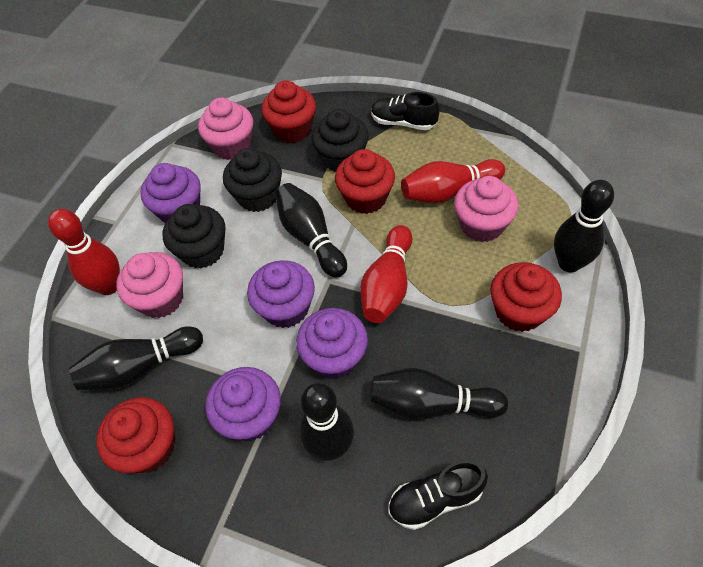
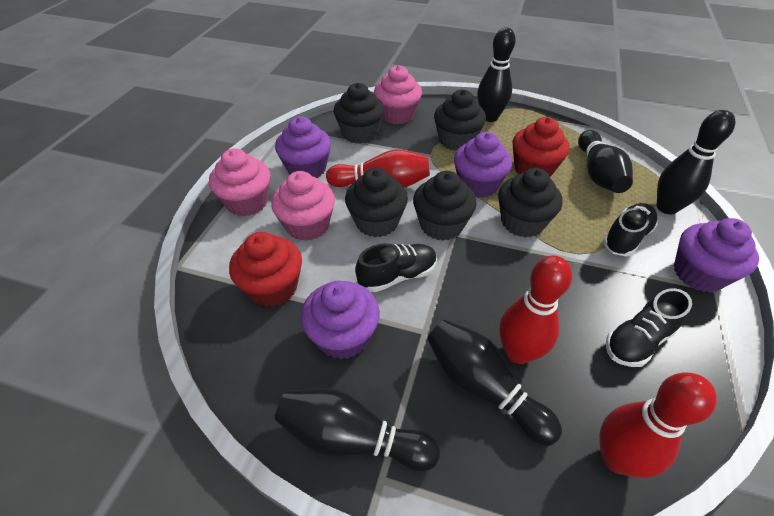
black cupcake: [163,204,225,269] [223,148,282,212] [312,109,369,172] = 3 -> [334,83,384,144] [345,168,408,237] [413,171,477,241] [434,89,486,151] [498,168,563,238] = 5
black shoe: [371,92,439,130] [388,460,488,530] = 2 -> [355,243,437,292] [603,203,658,256] [606,288,692,367] = 3
red cupcake: [96,397,175,473] [261,80,316,143] [335,149,395,214] [490,262,562,332] = 4 -> [229,232,302,307] [513,117,570,177] = 2

